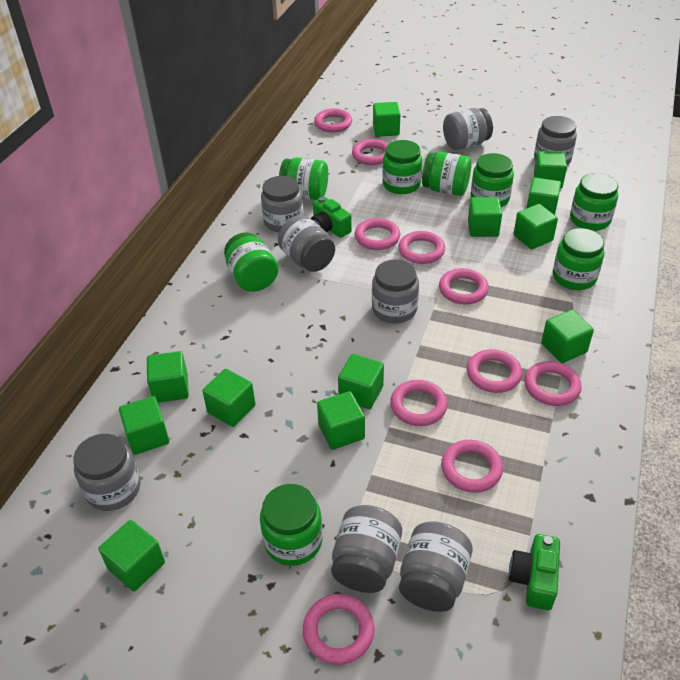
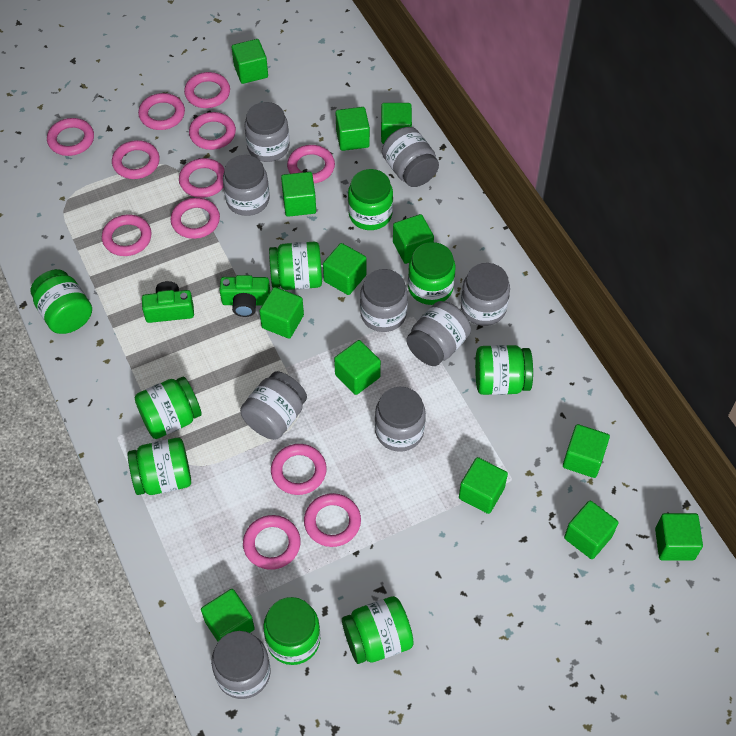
green cube: [98,520,165,591] [119,396,169,455] [147,351,189,403] [202,369,255,427] [317,391,365,450] [338,354,384,409] [373,102,400,137] [468,197,502,237] [514,204,558,249] [527,178,561,215] [534,151,567,189] [541,310,594,363] = 12 -> [201,589,255,642] [232,39,268,84] [259,287,304,339] [281,172,316,217] [323,243,367,295] [334,340,381,395] [336,107,370,151] [381,103,412,144] [393,214,434,264] [459,457,508,514] [563,424,610,478] [564,500,618,559] [655,513,703,561] = 13
green jar: [224,232,278,292] [260,484,323,566] [279,157,328,200] [382,140,422,194] [422,152,472,196] [471,153,514,207] [553,228,604,290] [570,173,618,231] = 8 -> [31,269,92,334] [128,438,191,495] [135,376,202,439] [263,597,320,665] [269,242,322,290] [342,596,414,664] [348,169,393,230] [408,242,456,305] [475,345,533,395] = 9
grey jar: [73,434,140,511] [261,176,304,232] [278,215,335,272] [331,505,402,593] [372,259,419,323] [399,521,473,612] [443,108,493,150] [534,116,577,165] = 8 -> [211,631,271,699] [223,155,270,216] [240,371,307,440] [244,102,290,162] [360,269,408,332] [375,387,426,452] [382,127,439,187] [406,301,471,366] [461,263,510,326] = 9
pink ring: [303,594,375,665] [314,109,352,133] [352,139,388,165] [355,218,400,250] [390,380,448,426] [398,231,445,264] [439,268,489,305] [441,440,503,493] [467,349,522,393] [524,361,582,406] = 10 -> [47,118,94,156] [102,215,152,256] [112,140,160,179] [138,93,185,130] [170,198,220,239] [179,158,224,198] [184,72,230,108] [189,112,236,150] [243,515,301,570] [271,444,327,495] [287,145,335,183] [304,493,361,547] = 12

